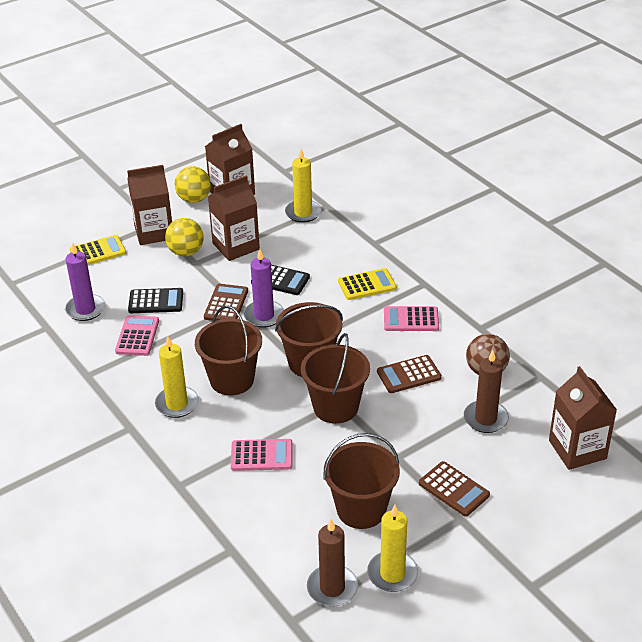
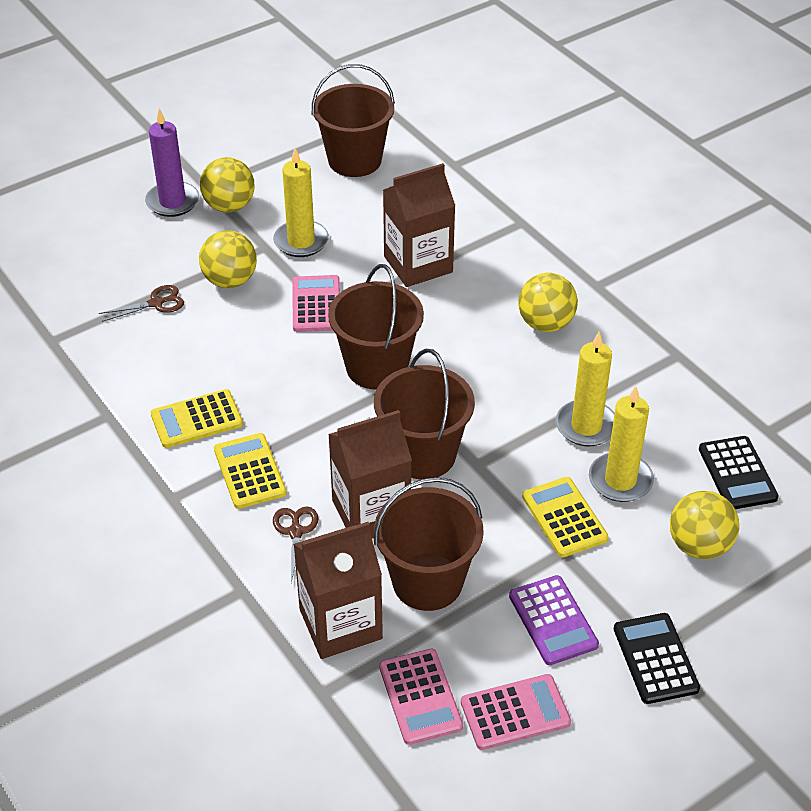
brown ball: [466,334,510,375] = 1 -> none = 0
brown calculator: [204,284,248,321] [377,355,442,393] [419,461,490,517] = 3 -> none = 0
brown candle: [307,519,358,607] [464,350,509,433] = 2 -> none = 0
brown carton: [127,165,172,245] [205,124,255,195] [208,176,260,261] [549,366,617,470] = 4 -> [293,522,383,659] [328,410,412,538] [383,163,455,287] = 3
brown scissors: none = 0 -> [99,285,184,322] [273,507,319,583] = 2
purple calculator: none = 0 -> [509,575,599,665] = 1
purple candle: [65,243,105,321] [244,249,284,328] = 2 -> [145,108,199,217] = 1
yellow ball: [165,218,204,256] [174,166,211,203] = 2 -> [199,230,257,288] [200,157,255,212] [518,273,578,332] [670,491,739,559] = 4
yellow calculator: [70,235,126,265] [338,268,397,300] = 2 -> [151,389,243,448] [214,433,287,509] [522,477,608,557] = 3

